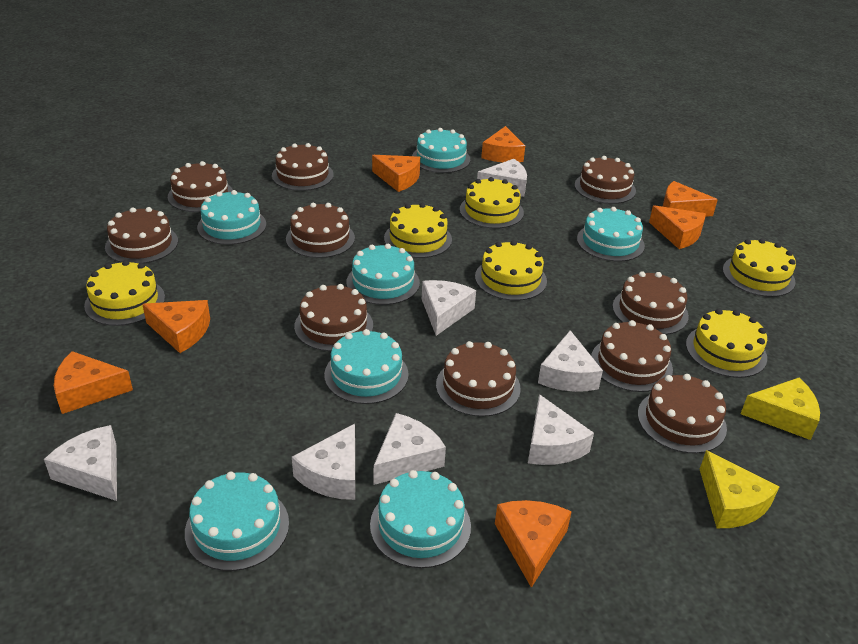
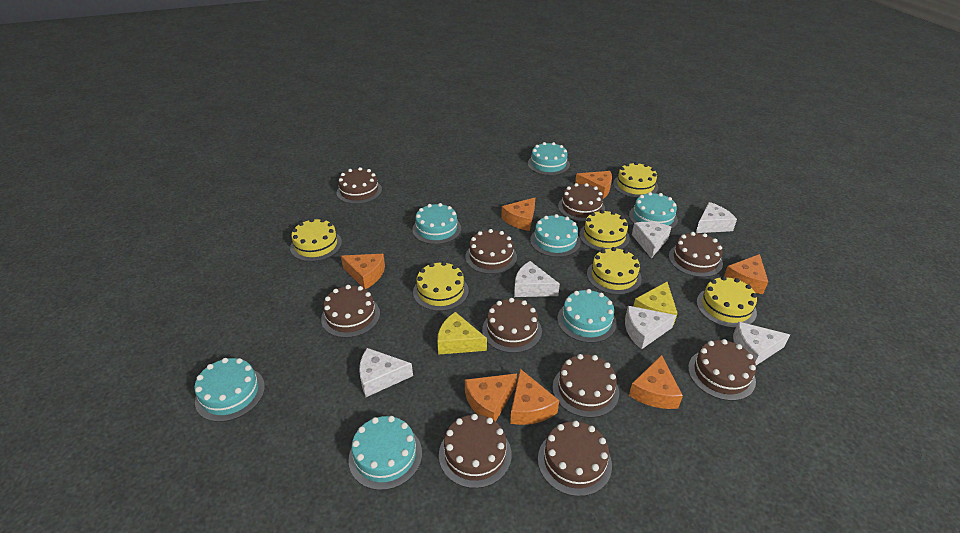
white cheese: [44,425,117,501] [292,424,355,500] [374,413,446,485] [422,280,476,336] [477,159,527,197] [528,394,594,465] [538,330,603,392] = 7 -> [359,348,413,397] [514,261,560,297] [625,306,676,349] [632,222,671,258] [696,202,737,233] [733,322,790,365] = 6

